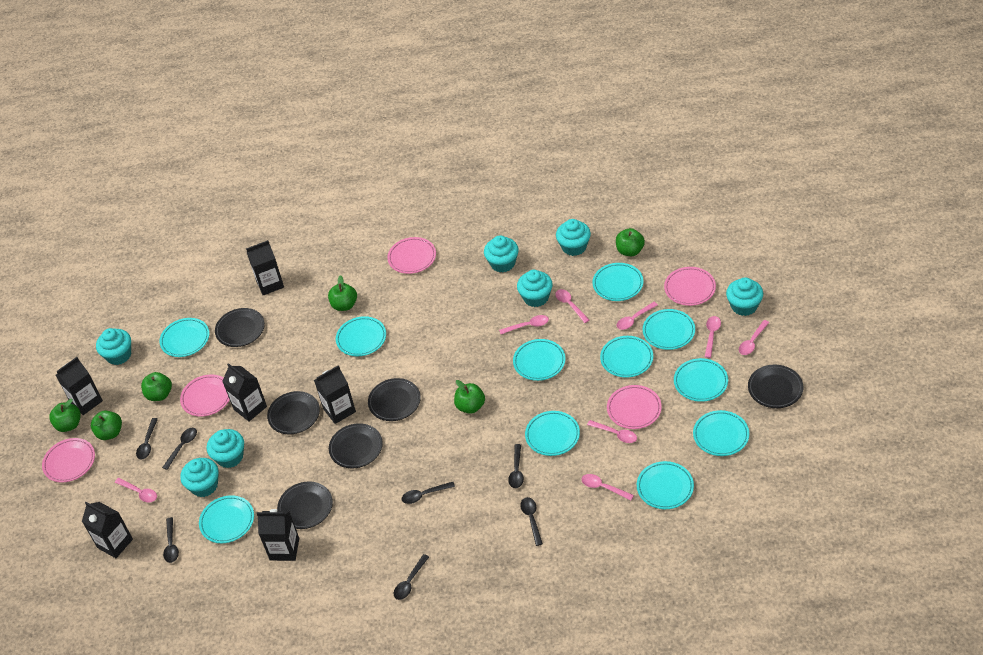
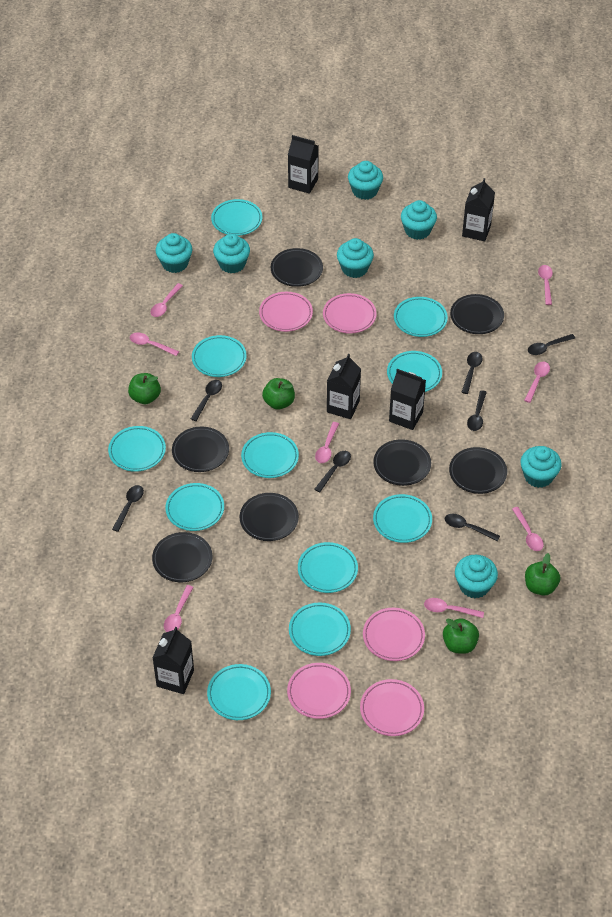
black carton: [56,357,103,415] [82,502,133,558] [222,363,267,422] [246,240,284,295] [257,509,299,561] [314,365,356,424] = 6 -> [152,627,194,694] [288,135,319,194] [327,354,361,419] [389,369,426,430] [462,178,495,241] = 5
black plate: [215,308,265,347] [267,391,320,434] [277,481,333,529] [329,423,383,468] [368,378,421,421] [748,365,803,408] = 6 -> [152,532,212,582] [172,426,229,472] [240,493,299,541] [271,248,323,287] [373,439,431,486] [449,447,507,494] [450,294,504,334] = 7
green apple: [49,399,81,432] [91,410,122,440] [141,372,172,401] [328,275,357,311] [454,380,485,414] [616,228,645,256] = 6 -> [128,373,161,404] [262,378,295,410] [443,618,479,654] [525,553,561,596] = 4

